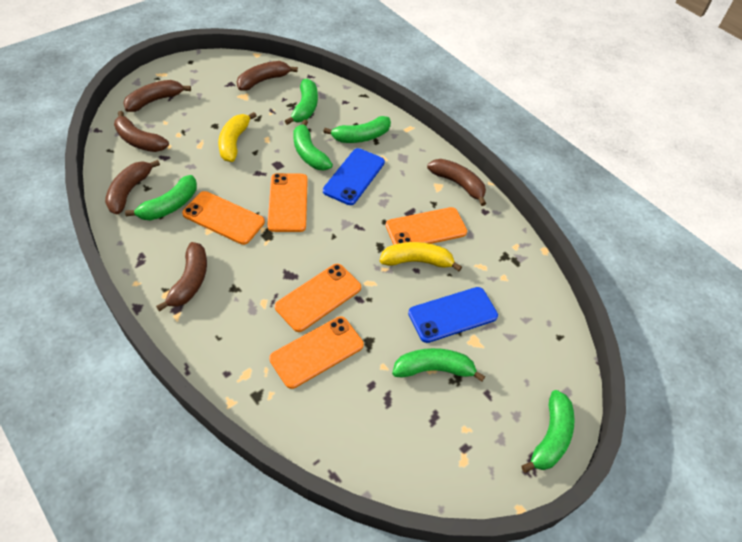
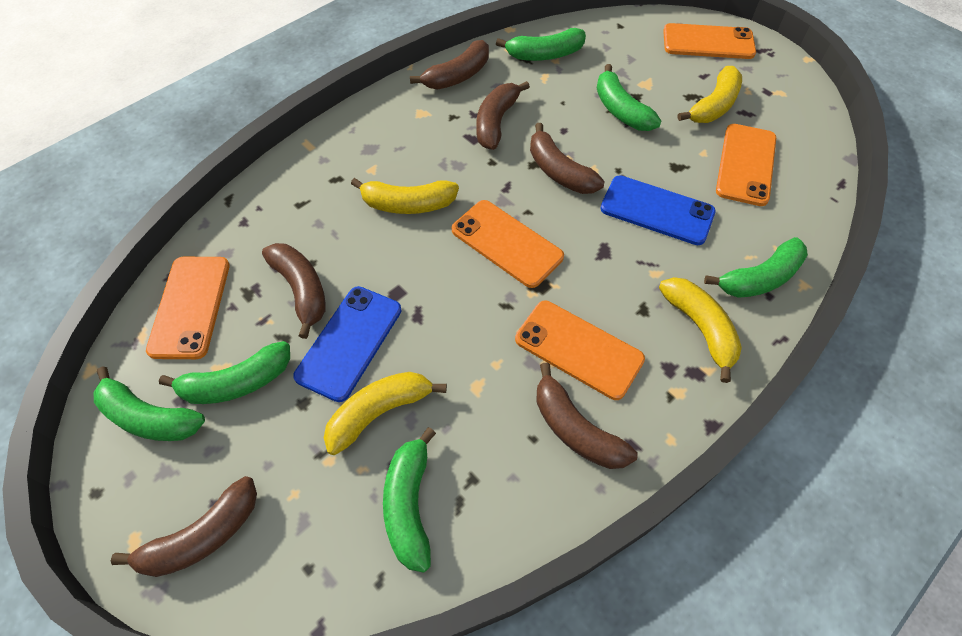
yellow banana: [218,112,257,162] [380,242,462,271] = 2 -> [324,372,447,455] [351,178,459,214] [659,277,742,383] [678,66,742,123] = 4

